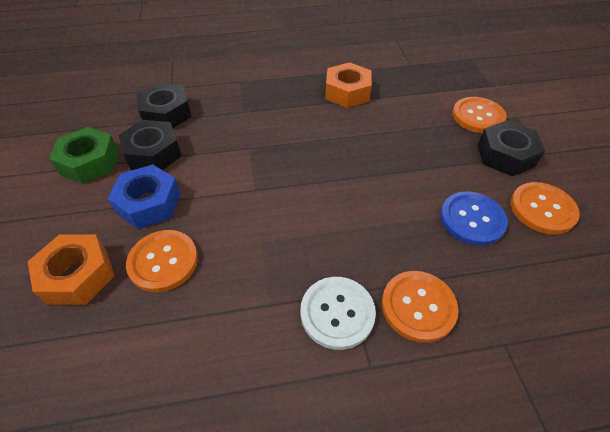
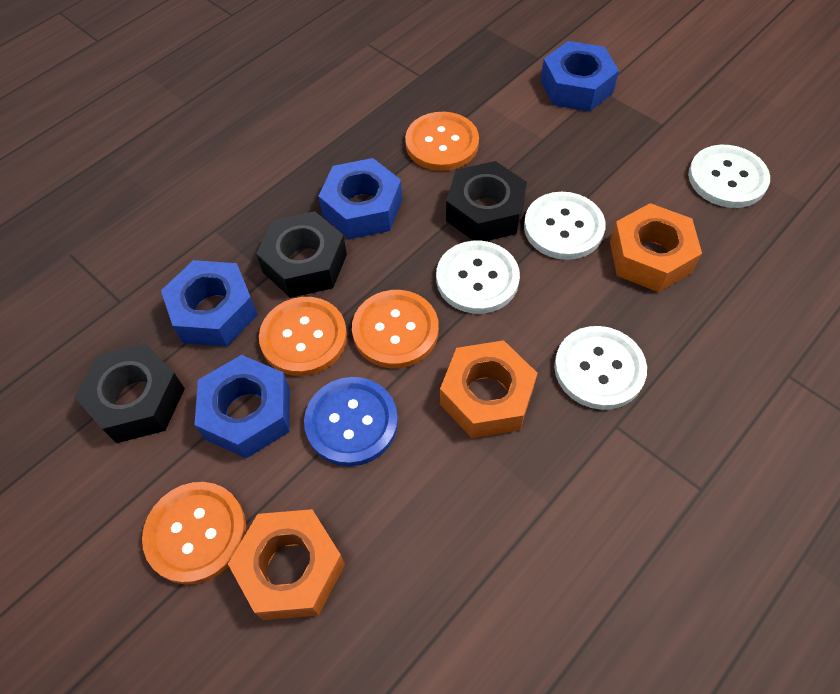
blue nut: [107,164,181,229] = 1 -> [161,260,258,347] [194,355,290,459] [319,158,402,239] [541,41,619,111] = 4
green nut: [49,127,119,184] = 1 -> none = 0
orange nut: [27,234,114,305] [325,62,372,108] = 2 -> [228,509,345,620] [440,340,537,438] [610,203,702,292] = 3
white button: [300,277,376,350] = 1 -> [436,241,520,314] [524,192,606,260] [554,326,647,410] [688,145,770,208] = 4

